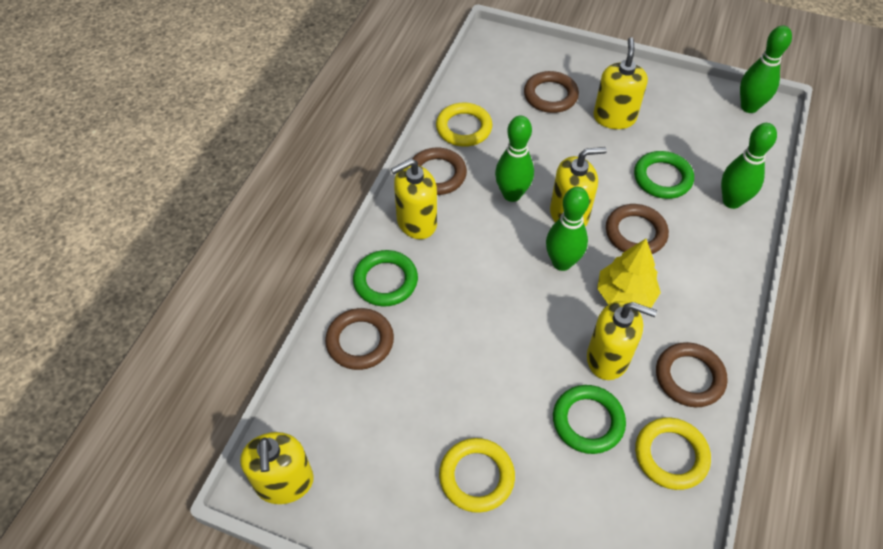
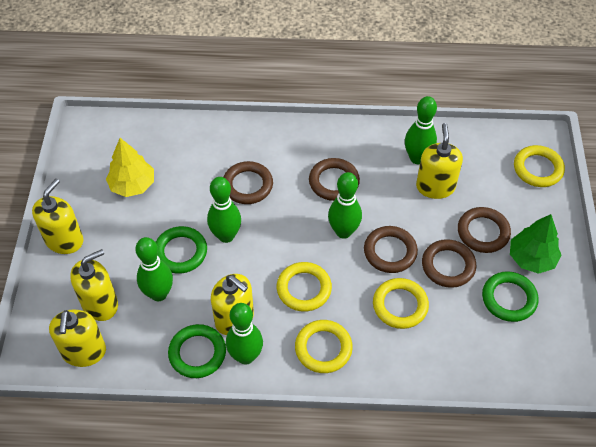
green bowling pin: [495,116,534,202] [546,187,589,271] [721,123,777,209] [740,26,792,113] = 4 -> [135,237,173,301] [207,177,241,243] [226,303,263,364] [328,172,362,239] [405,96,437,164] = 5
green tree: none = 0 -> [510,214,562,274] = 1
yellow ring: [436,103,492,147] [439,438,515,513] [635,417,711,490] = 3 -> [277,262,332,312] [295,320,353,373] [373,278,429,329] [514,145,565,187] = 4

